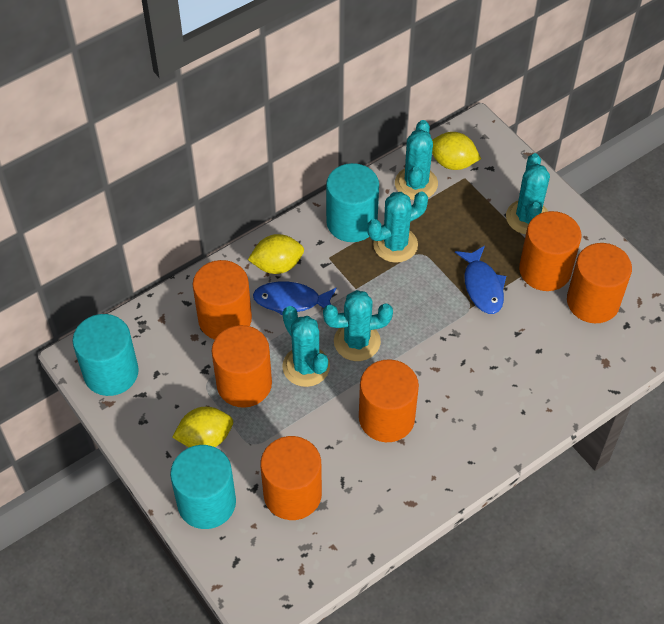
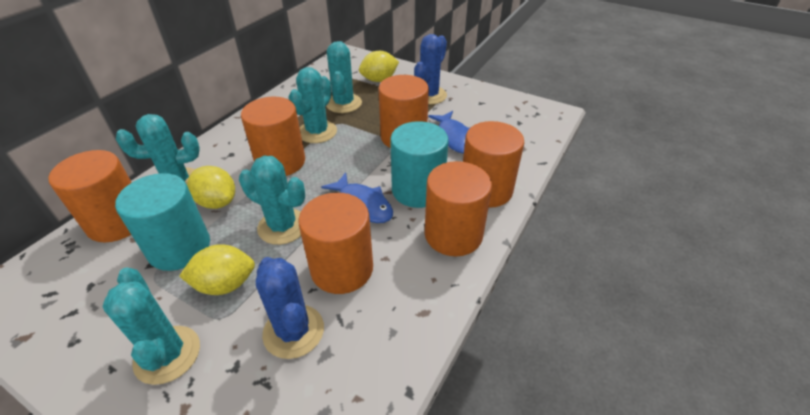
blue cactus: none = 0 -> [256,257,324,359] [414,34,447,105] = 2
turquoise cylinder: [73,314,139,396] [170,445,236,529] [326,163,379,242] = 3 -> [115,173,210,271] [390,121,449,208] = 2

